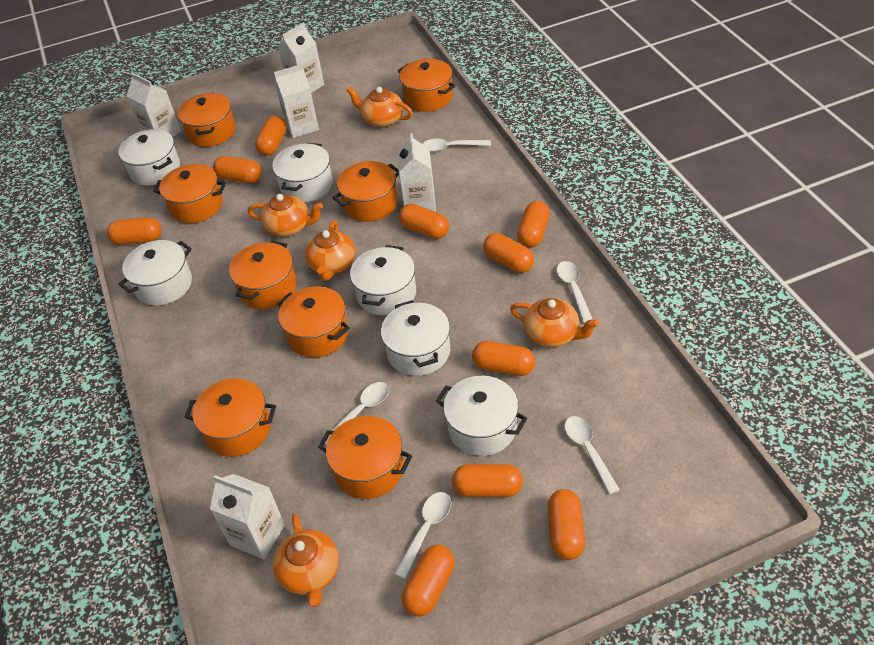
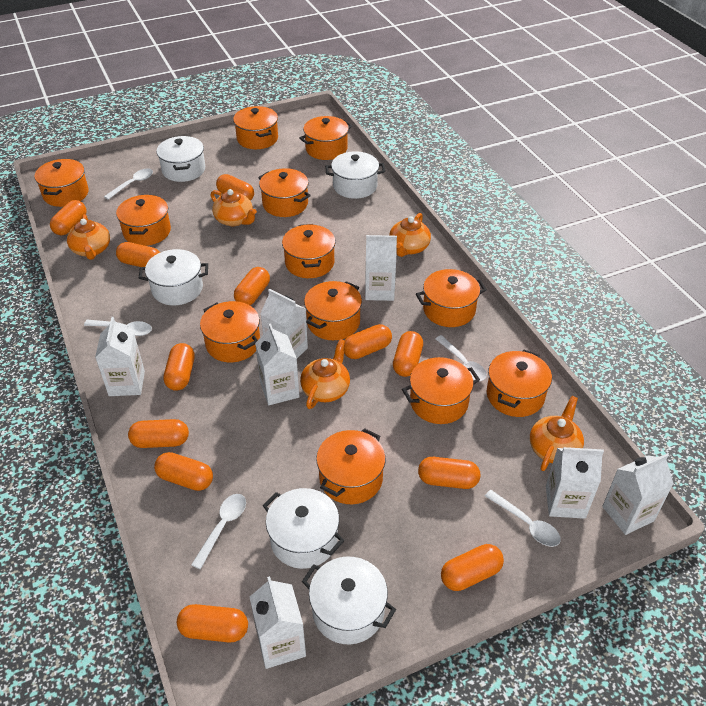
orange capsule: [107,217,162,245] [213,156,262,183] [255,116,286,156] [399,204,449,239] [402,545,455,616] [452,464,523,497] [472,341,535,376] [483,233,534,273] [517,201,550,247] [548,489,585,560] = 10 -> [50,200,87,235] [116,242,160,267] [128,419,189,448] [154,452,213,491] [163,343,195,391] [177,604,248,642] [216,174,254,201] [234,267,270,305] [344,324,392,359] [393,331,423,377] [418,457,480,489] [441,544,504,591] = 12
orange pot: [153,164,226,223] [178,93,236,147] [185,378,276,457] [229,241,297,309] [277,286,350,358] [318,416,412,499] [332,161,399,222] [398,59,455,112] = 8 -> [34,159,89,207] [116,195,171,246] [200,301,260,362] [233,106,278,149] [258,168,311,217] [282,224,336,278] [299,116,352,160] [304,281,362,340] [316,428,386,504] [402,357,480,424] [416,269,487,327] [487,350,552,417] = 12
white carton: [126,73,181,137] [210,474,285,559] [274,64,319,138] [278,22,324,93] [398,133,436,212] = 5 -> [95,317,145,396] [250,576,306,669] [255,324,300,405] [260,289,308,358] [365,235,397,301] [546,447,604,519] [602,454,674,535] = 7
white pot: [118,240,192,306] [119,129,180,186] [272,143,333,202] [350,245,416,316] [381,300,450,376] [436,376,527,456] = 6 -> [139,249,208,305] [156,136,205,182] [263,488,345,569] [302,557,396,644] [325,151,385,199] = 5

